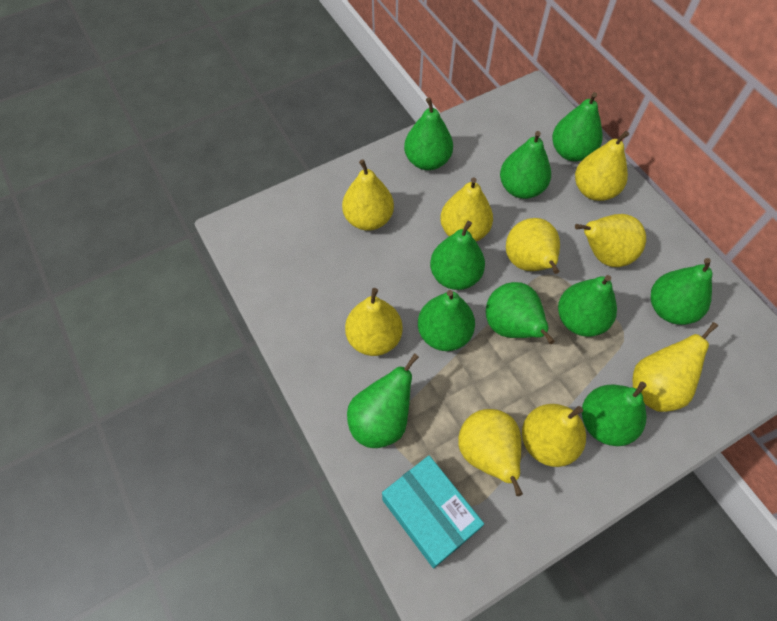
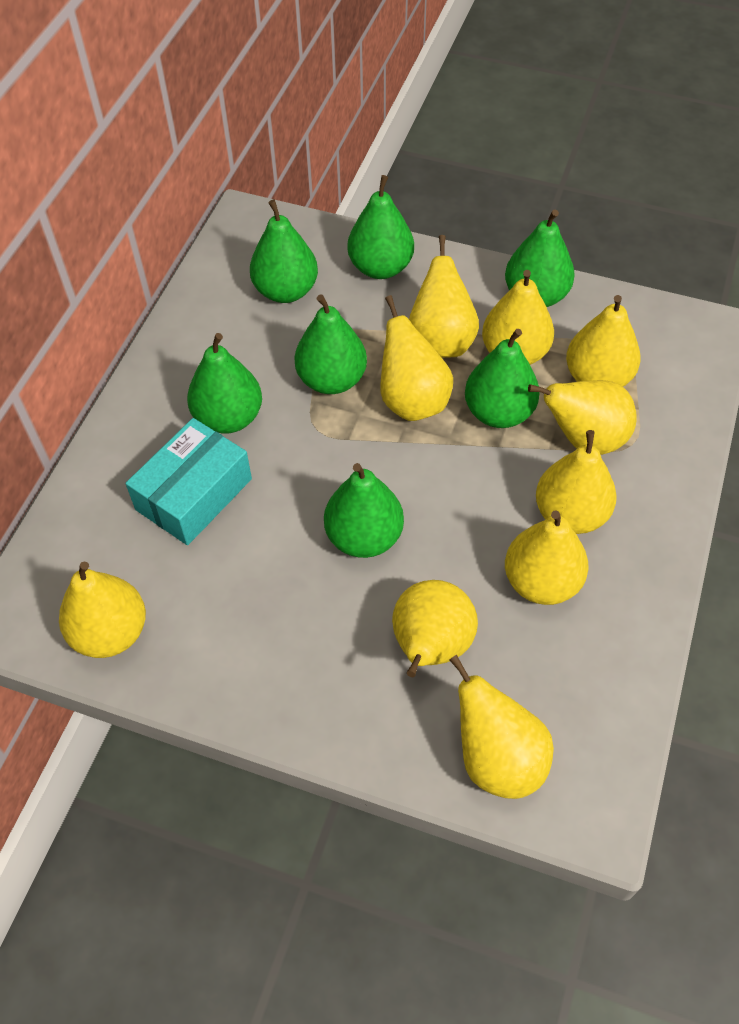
green pear: [347,353,419,448] [404,97,453,170] [418,290,475,351] [430,221,485,290] [486,282,555,344] [500,131,551,199] [552,92,603,161] [558,275,617,337] [582,381,647,446] [651,258,712,325] = 10 -> [187,333,262,434] [250,199,318,303] [294,294,367,394] [324,463,404,558] [347,175,414,279] [465,329,540,428] [505,209,575,307] = 7
yellow pear: [342,159,394,231] [345,288,403,356] [440,177,493,241] [458,409,523,496] [506,218,560,274] [522,404,586,467] [575,131,629,201] [575,214,646,267] [633,322,718,412] = 9 -> [59,562,146,658] [380,295,453,421] [392,580,478,677] [409,235,479,358] [449,655,554,799] [482,270,554,365] [505,510,589,605] [528,380,637,455] [536,430,617,534] [566,295,641,387] = 10

